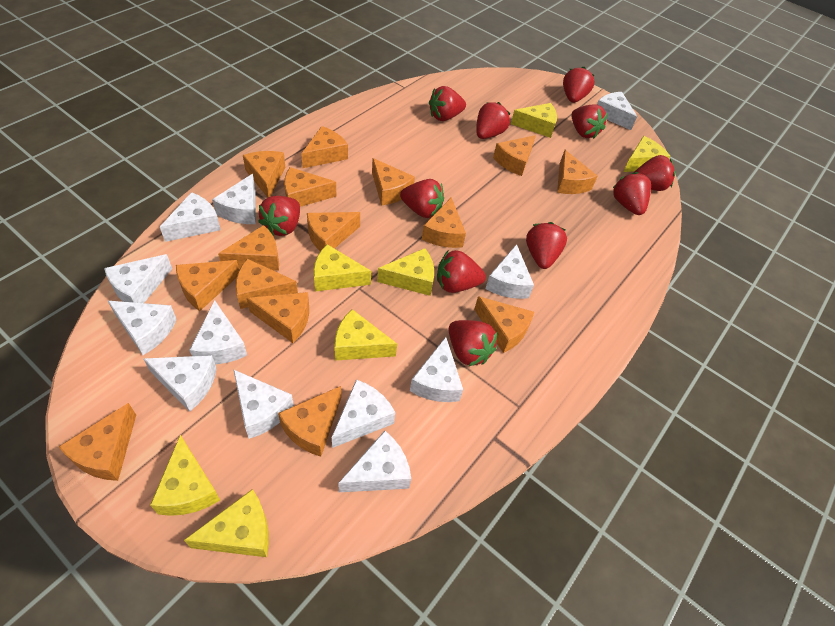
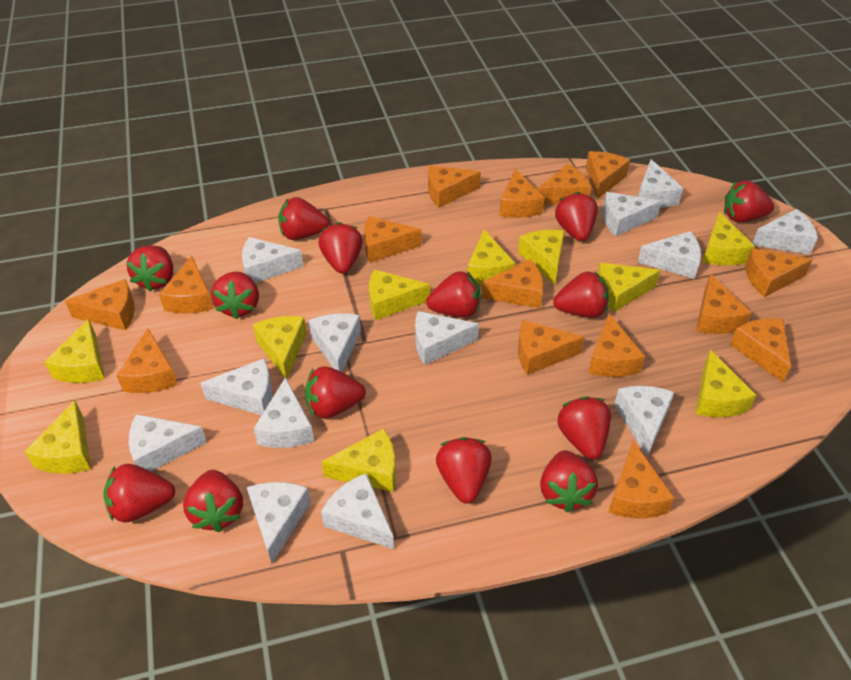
red strawberry: [258,196,300,236] [400,179,444,218] [429,86,466,121] [437,250,486,293] [448,320,497,366] [476,102,510,139] [526,222,567,269] [563,67,595,103] [571,104,608,139] [613,172,651,215] [634,155,675,191] = 11 -> [103,464,176,522] [126,245,173,292] [183,470,243,532] [211,272,259,319] [278,197,329,240] [305,366,366,419] [319,222,363,274] [426,271,481,317] [436,437,492,504] [540,450,598,513] [553,272,609,318] [555,192,598,241] [557,397,611,460] [724,180,774,222] = 14
white cheese: [104,254,172,303] [108,301,177,355] [144,355,217,412] [160,192,221,242] [189,300,247,364] [212,174,256,224] [233,369,294,439] [332,379,396,448] [338,431,411,492] [410,337,463,402] [486,244,534,299] [597,92,637,130] = 12 -> [129,414,207,471] [200,358,272,415] [242,237,303,283] [246,482,310,564] [254,377,314,448] [308,313,361,372] [321,473,394,549] [415,311,479,365] [603,192,661,236] [614,386,675,458] [637,231,701,279] [638,159,683,208] [752,209,818,254] = 13
yellow cheese: [150,435,220,516] [184,489,269,557] [314,244,371,292] [335,309,397,361] [377,248,434,296] [511,103,557,138] [623,136,670,172] = 7 -> [24,401,91,474] [44,319,105,383] [252,316,307,379] [321,428,396,492] [369,269,430,320] [467,230,515,284] [518,230,564,285] [598,263,660,312] [695,350,756,417] [702,212,755,265] = 10

